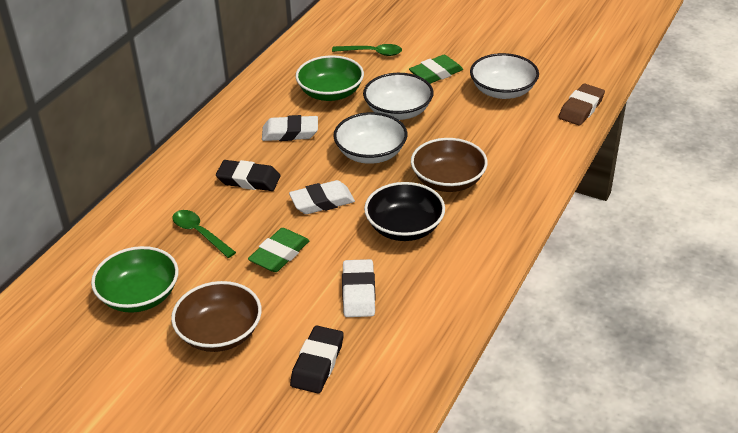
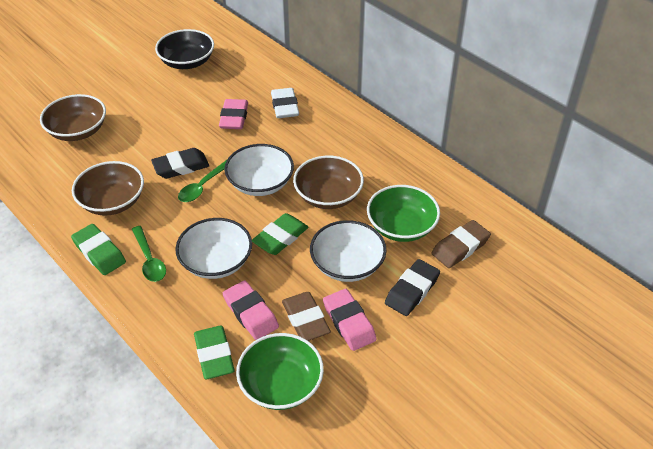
brown bowl: [171,281,262,352] [411,138,488,192] = 2 -> [40,94,106,141] [72,161,144,216] [293,155,364,209] = 3
brown eraser: [559,84,605,126] = 1 -> [282,292,331,341] [431,220,491,268] = 2
green eraser: [248,228,309,272] [409,55,463,84] = 2 -> [71,224,126,275] [194,326,235,379] [252,213,309,255] = 3
pink eraser: none = 0 -> [219,99,248,129] [223,280,279,340] [323,289,377,351] = 3
white eraser: [262,115,318,141] [289,180,355,214] [342,259,376,317] = 3 -> [271,88,299,118] = 1

